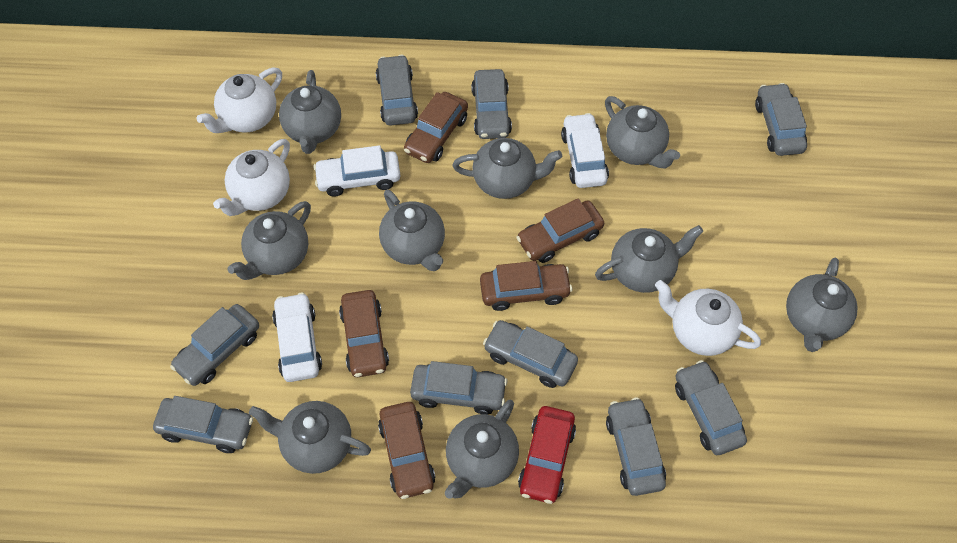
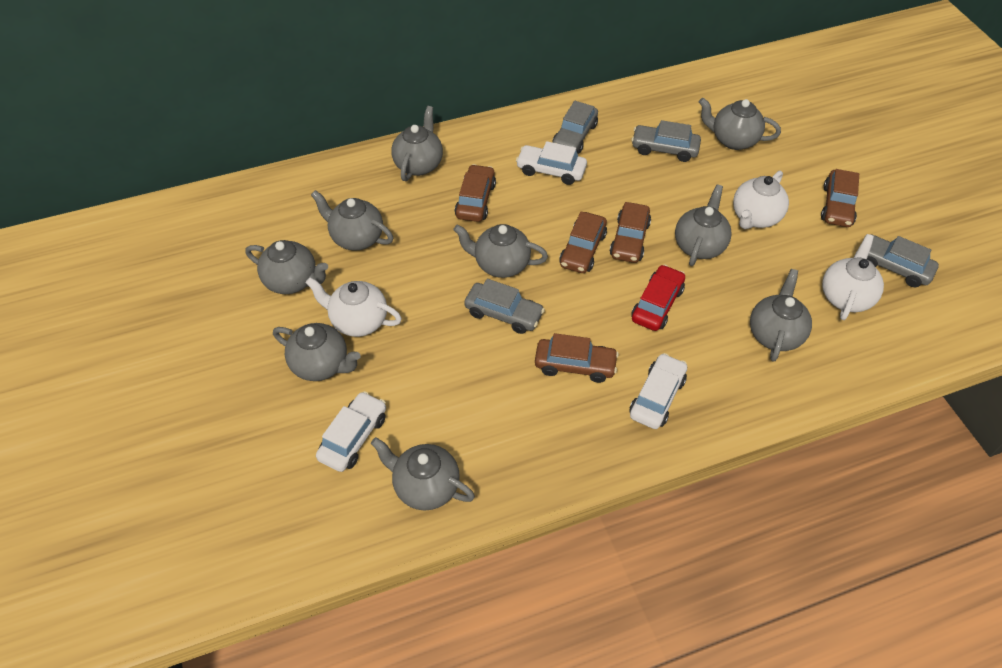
grey car: [153,396,253,453] [170,304,259,386] [376,55,418,125] [410,361,508,415] [471,69,512,139] [483,320,578,388] [606,397,666,496] [675,360,747,455] [755,83,807,156] = 9 -> [464,279,545,334] [553,101,598,154] [631,120,701,162] [859,234,939,287] = 4

